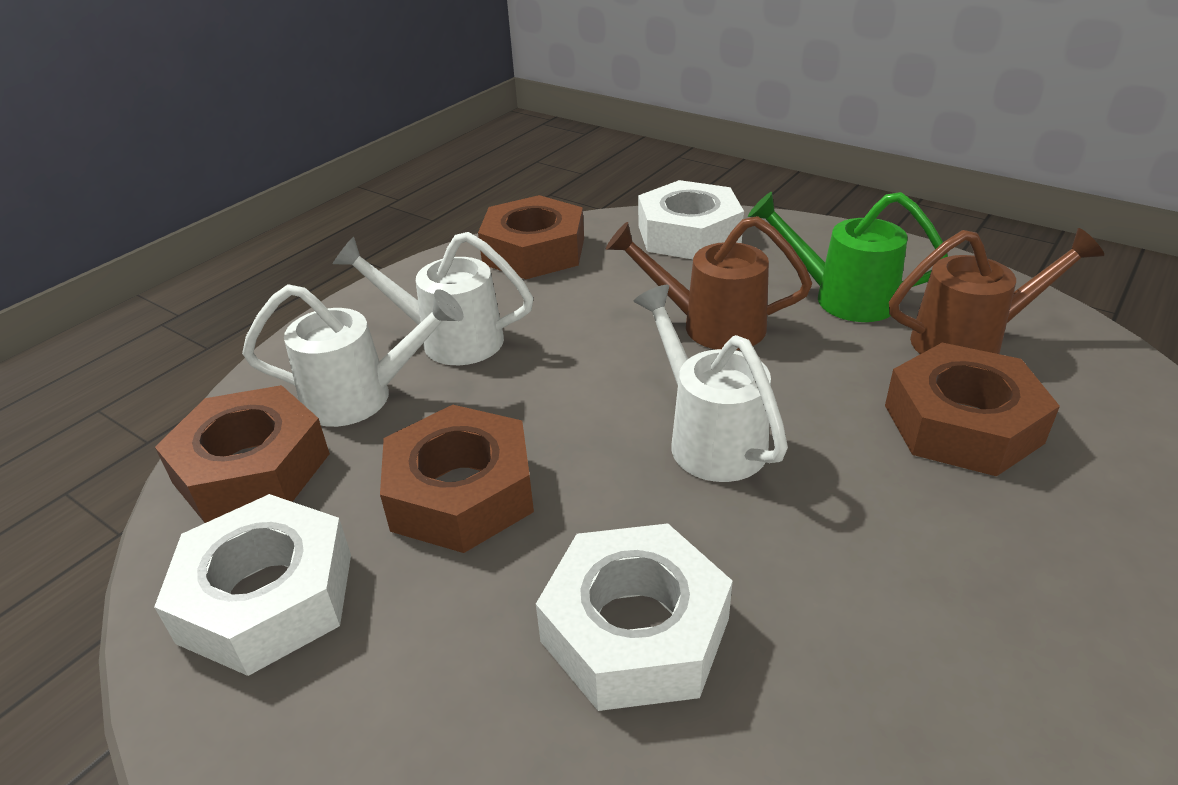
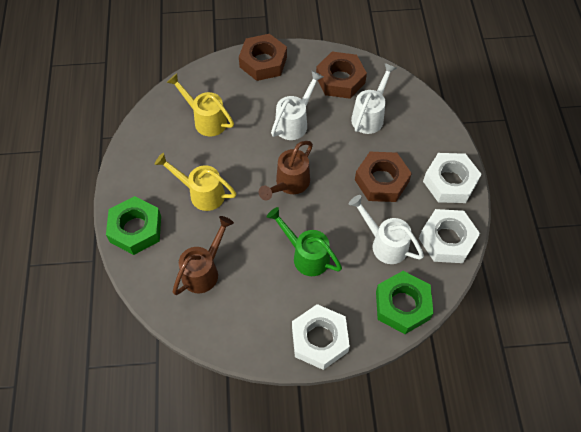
brown nut: [155,385,330,523] [380,405,534,553] [478,195,584,279] [885,343,1060,476] = 4 -> [239,34,287,81] [316,52,367,99] [355,152,412,202] = 3
green nut: none = 0 -> [106,196,161,255] [376,271,433,334] = 2
yellow watering can: none = 0 -> [155,153,236,211] [167,74,234,136] = 2

